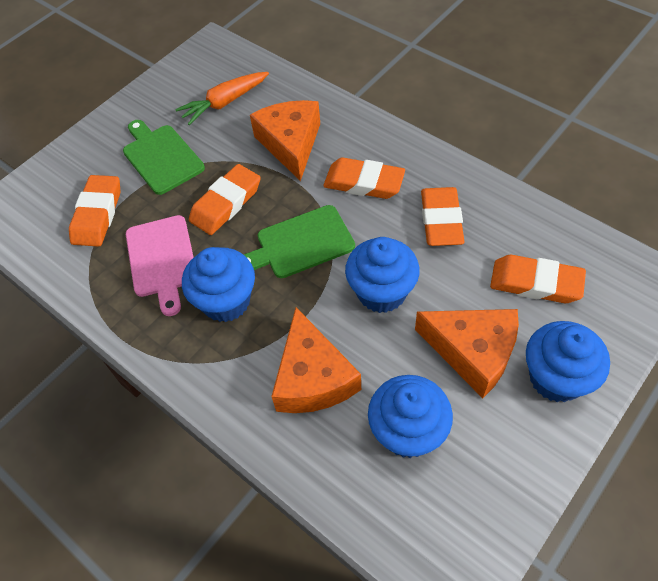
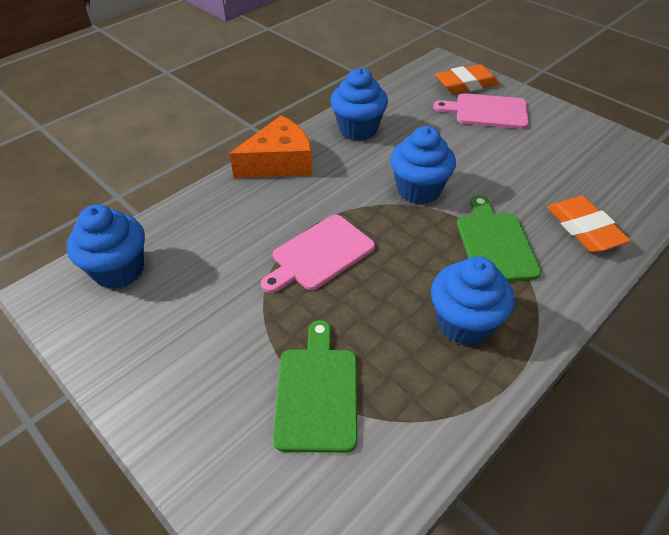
orange carrot: [175,72,269,125] = 1 -> none = 0
orange cheese: [250,100,320,181] [271,307,361,413] [415,309,519,398] = 3 -> [229,116,312,178] = 1
orange eraser: [69,175,120,247] [189,164,261,235] [323,158,405,199] [421,187,465,246] [490,255,586,303] = 5 -> [435,64,499,94] [547,196,631,252] = 2
pink cutting board: [126,215,194,316] = 1 -> [261,215,375,293] [433,93,529,129] = 2

